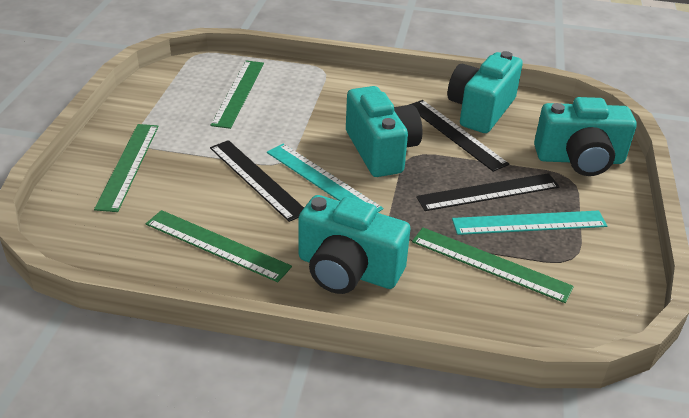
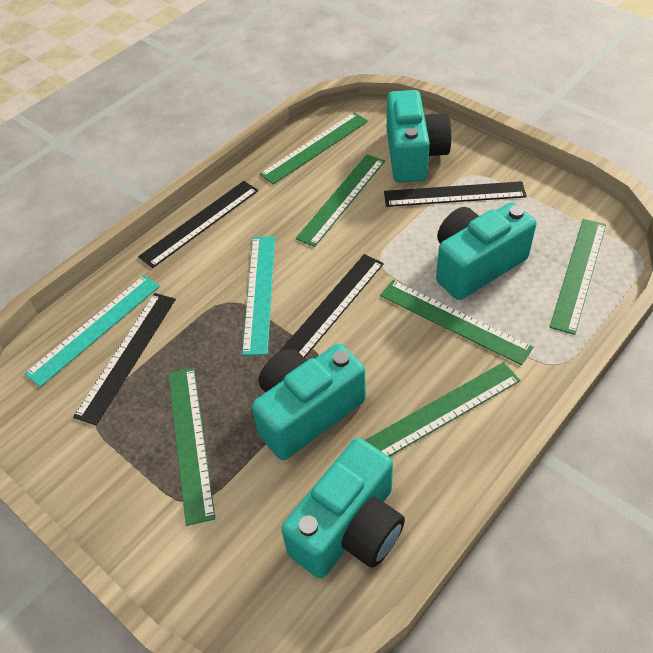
black ruler: [210,140,304,222] [409,100,509,172] [416,173,560,211] = 3 -> [73,293,176,425] [138,181,258,268] [277,254,384,358] [384,181,527,207] = 4
green ruler: [94,124,159,212] [146,210,292,282] [211,61,264,129] [412,228,574,303] = 4 -> [168,368,215,526] [259,112,368,184] [296,154,385,247] [365,362,521,457] [380,280,533,365] [550,219,606,335] = 6

